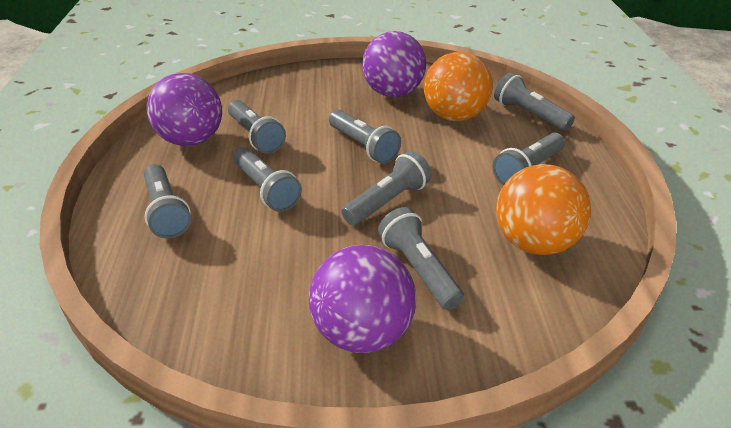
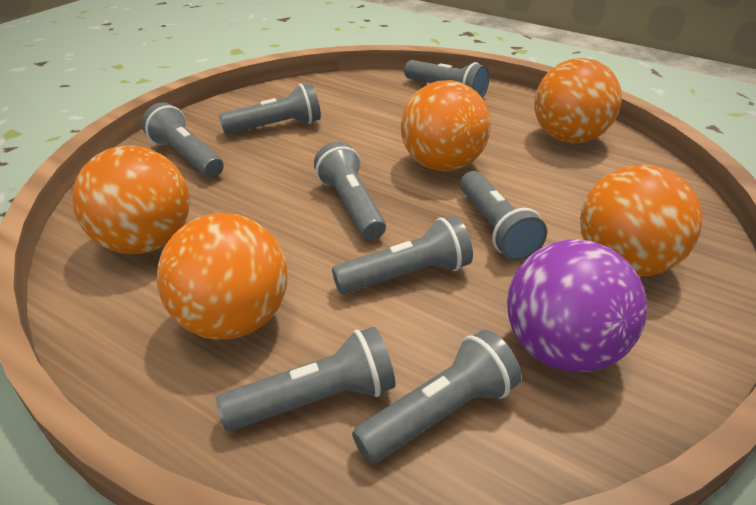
orange ball: [424,52,493,121] [496,164,591,255] = 2 -> [72,146,190,254] [157,213,288,340] [401,80,491,172] [534,58,622,144] [580,164,702,276] = 5
purple ball: [147,73,222,146] [309,245,416,353] [362,31,426,97] = 3 -> [507,239,647,372] = 1

